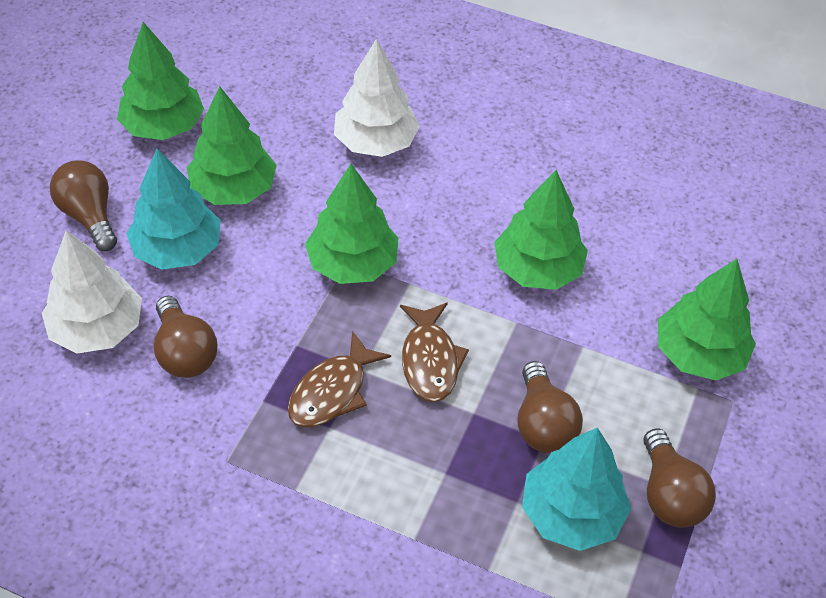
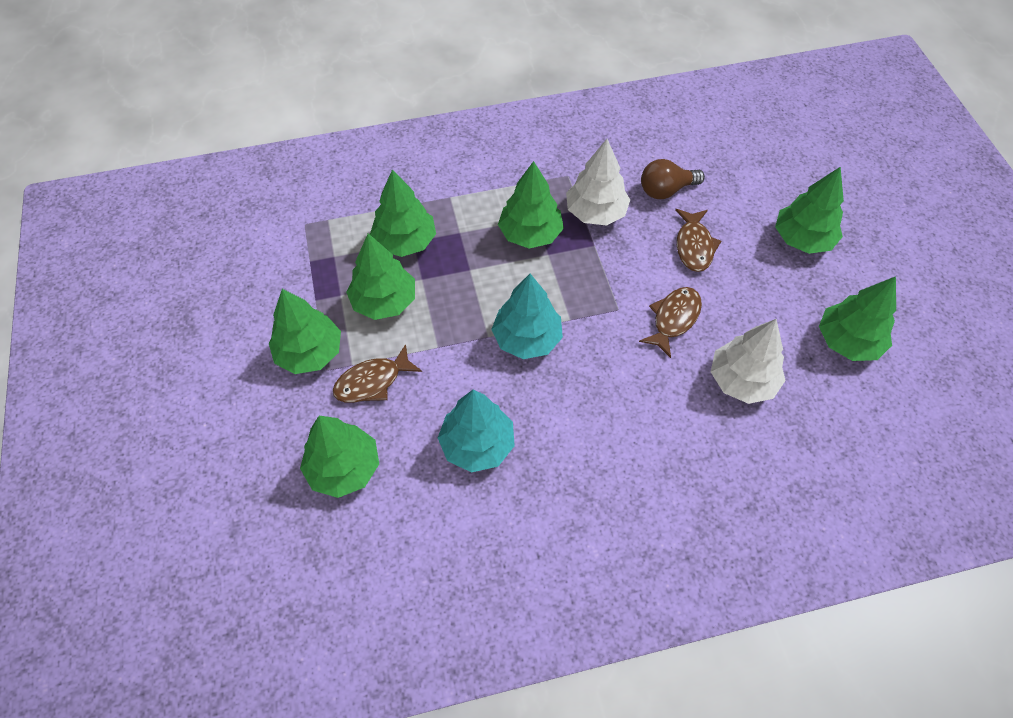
brown fish: [288,331,391,427] [400,302,469,402] = 2 -> [333,344,422,402] [639,287,702,358] [675,209,721,272] = 3
brown light bulb: [50,160,117,251] [154,296,218,378] [518,361,583,453] [644,428,716,528] = 4 -> [641,159,705,199] = 1
green tree: [117,22,204,140] [187,86,277,205] [305,164,399,284] [494,170,588,290] [658,259,756,381] = 5 -> [269,289,341,374] [300,416,379,498] [346,234,415,320] [370,169,436,257] [498,161,564,248] [775,166,844,254] [819,276,896,361] = 7

